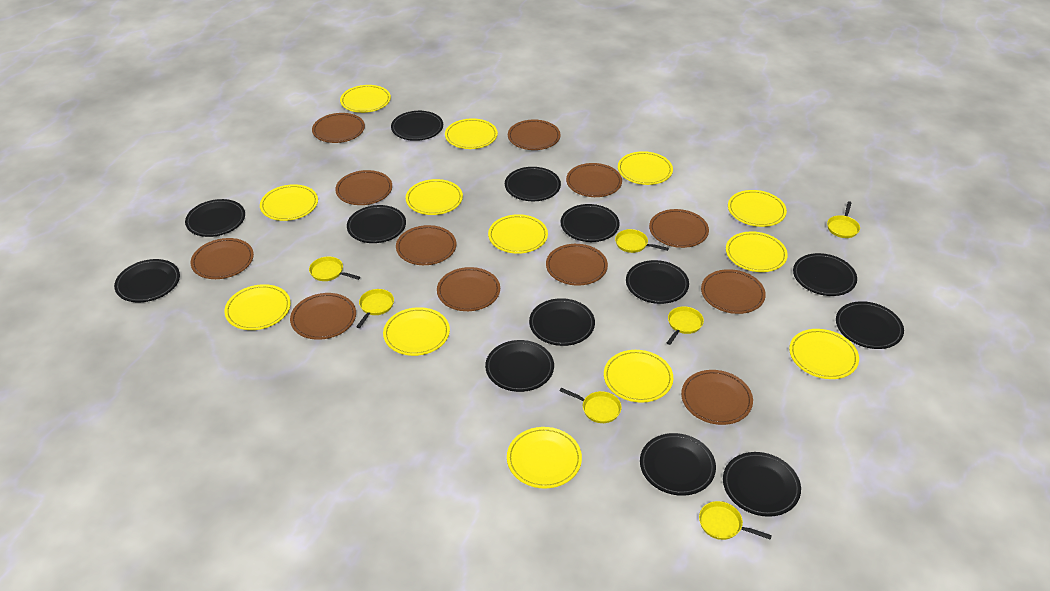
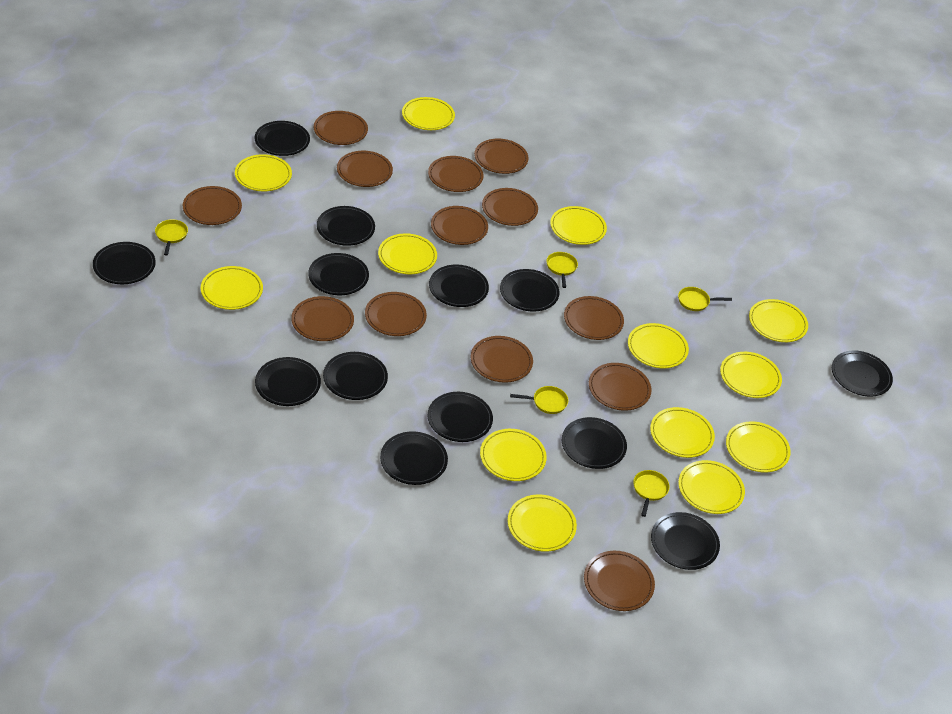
brown plate: [191,238,254,279] [290,293,356,340] [312,113,365,143] [335,170,392,205] [396,225,456,265] [437,267,500,311] [508,119,560,150] [546,244,608,286] [566,163,622,197] [649,209,709,248] [681,370,753,425] [701,269,766,314] = 12 -> [183,186,242,225] [291,296,354,341] [314,111,368,145] [337,151,393,187] [365,292,427,336] [428,156,484,192] [431,206,488,245] [471,336,533,383] [474,138,529,174] [482,188,538,226] [564,296,624,340] [584,551,655,611] [589,363,652,411] = 13
yellow pan: [309,256,360,281] [356,289,394,328] [560,388,622,423] [615,229,669,253] [667,306,704,345] [699,501,772,540] [827,201,860,238] = 7 -> [155,219,188,256] [510,386,568,414] [546,252,578,288] [633,470,670,517] [678,287,732,311] = 5

